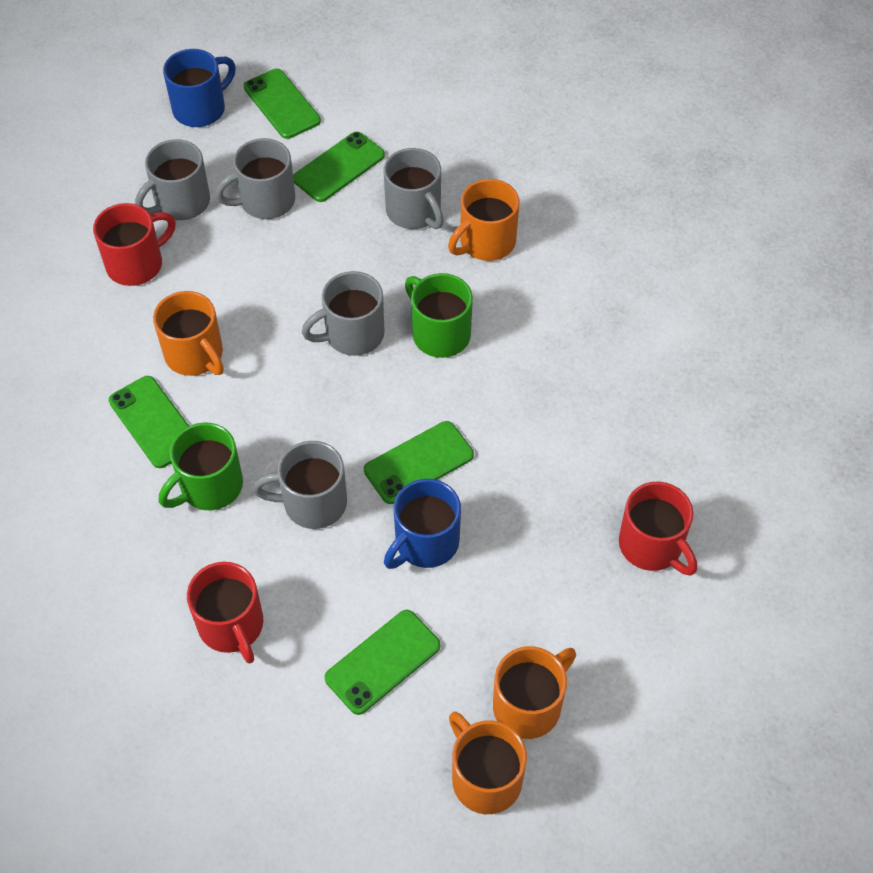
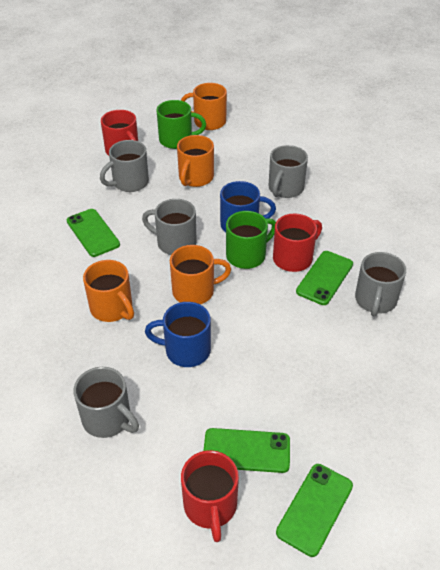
green phone: [109,376,189,468] [244,69,321,139] [293,132,385,202] [325,610,441,715] [364,421,474,504] = 5 -> [67,209,120,257] [203,428,290,473] [276,464,353,557] [296,251,353,305] = 4

